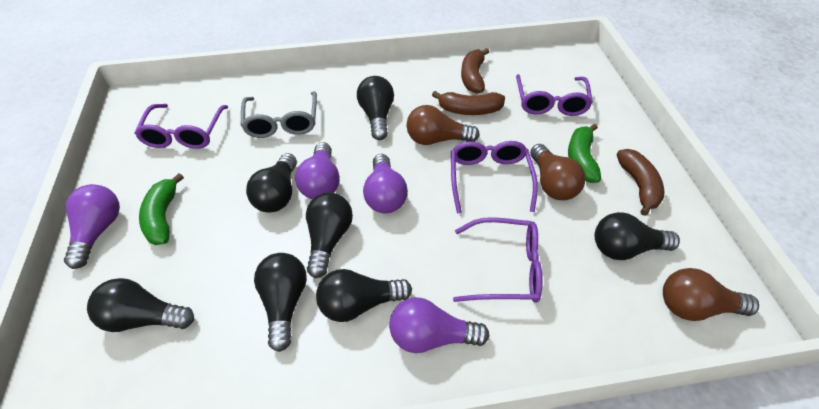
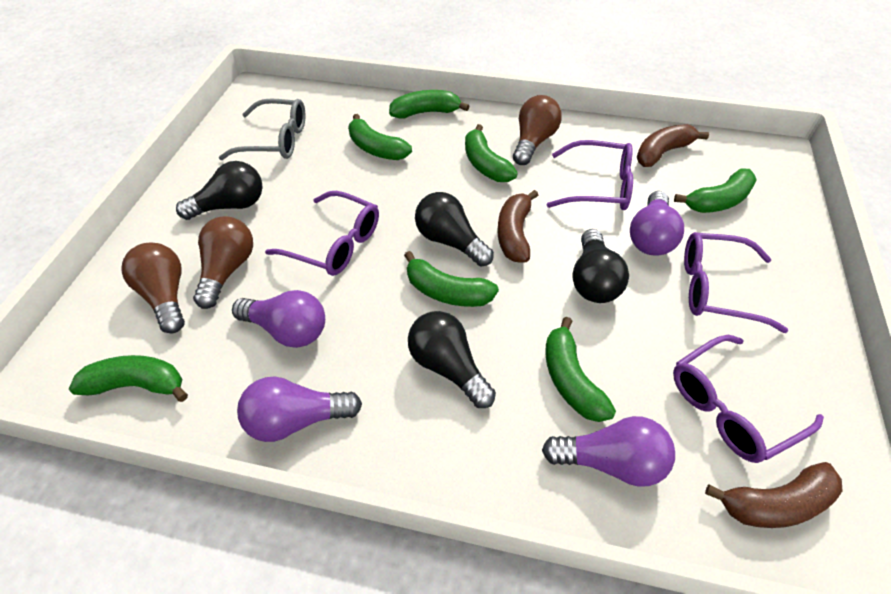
black light bulb: [87,278,194,332] [246,153,297,213] [254,253,307,352] [306,192,353,278] [316,269,412,322] [357,76,394,140] [595,212,680,260] = 7 -> [176,161,263,220] [408,311,496,408] [415,192,494,267] [572,229,629,303] = 4
green banana: [139,173,184,245] [568,123,601,183] = 2 -> [69,355,188,402] [348,114,412,160] [389,90,470,119] [404,251,499,307] [465,124,518,182] [545,317,616,422] [674,168,757,213] = 7

